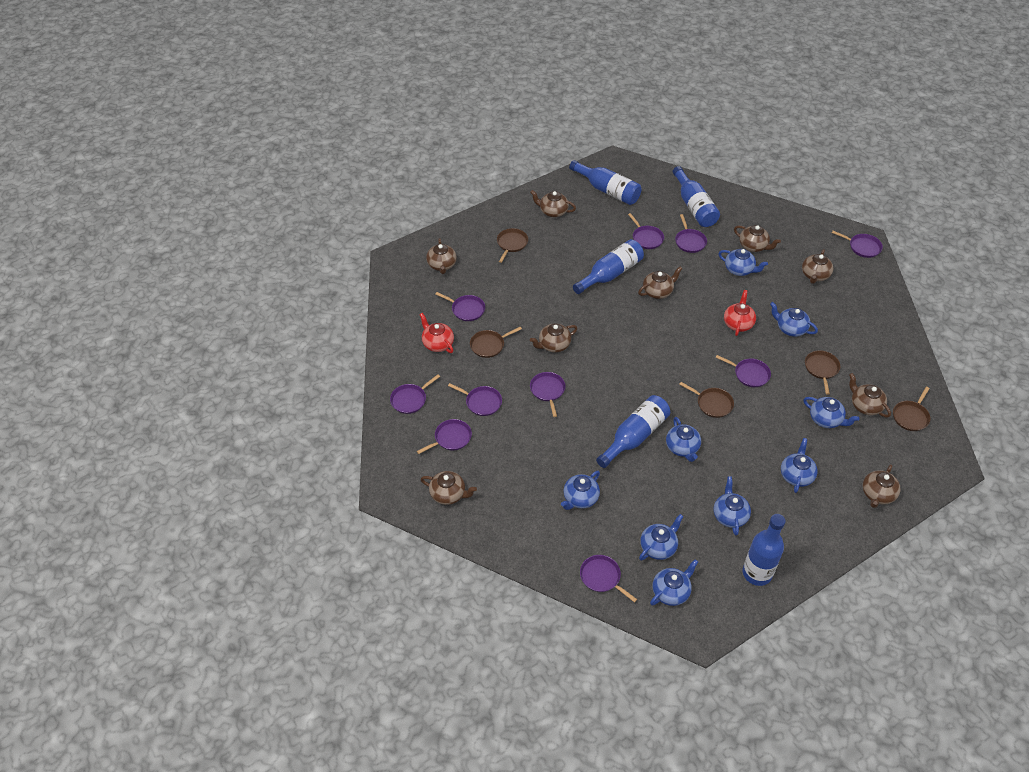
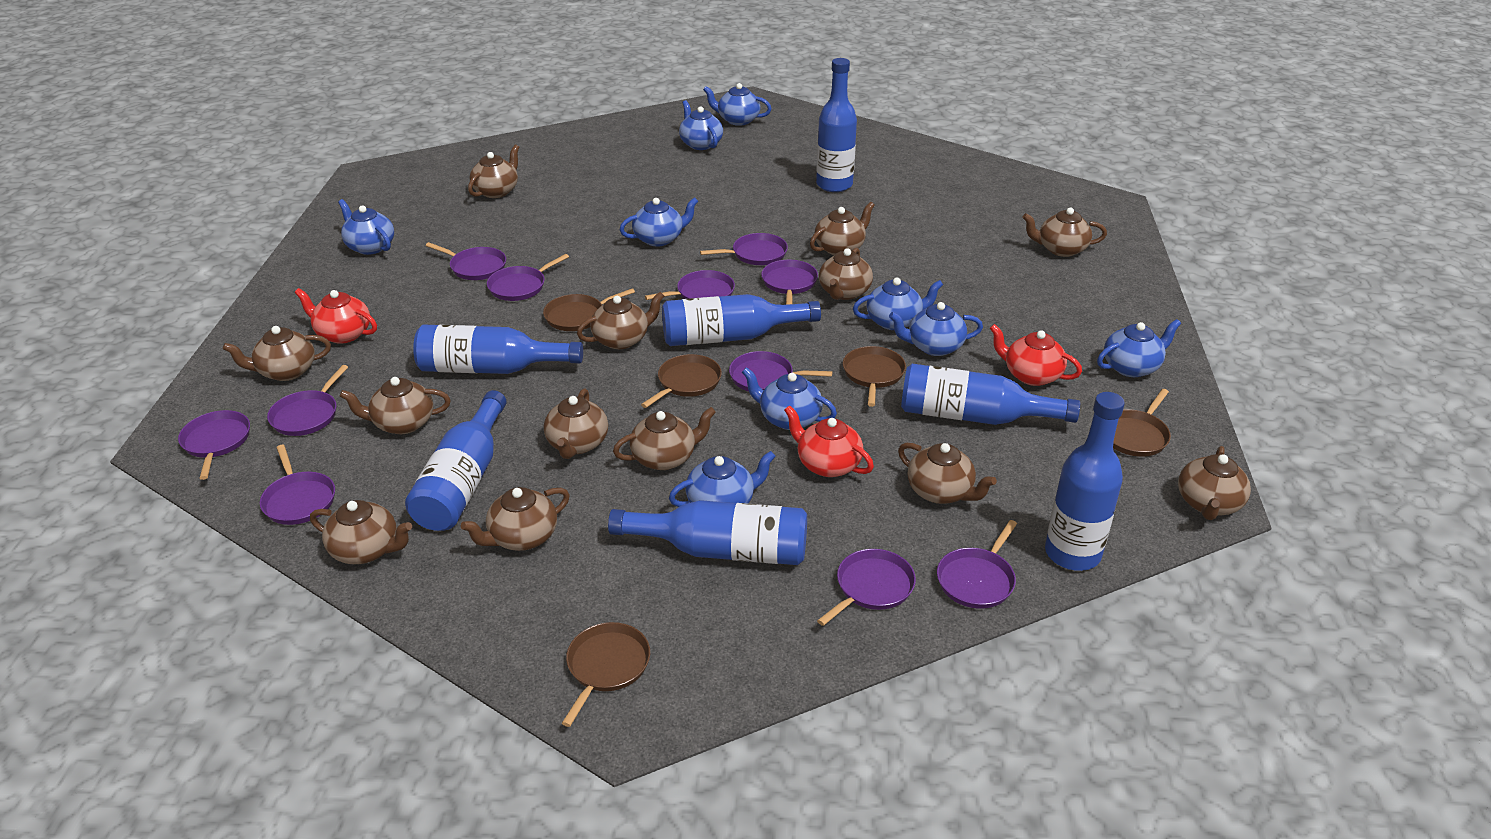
blue bottle: [569,160,641,205] [573,239,644,294] [596,395,670,468] [673,166,720,227] [743,514,786,586] = 5 -> [405,390,507,531] [413,325,583,374] [608,500,807,565] [662,294,821,346] [816,58,857,192] [901,364,1080,425] [1045,392,1125,571] = 7
brown teapot: [420,471,477,505] [426,238,457,274] [530,190,576,217] [530,323,577,353] [638,267,682,299] [734,225,781,252] [802,249,833,284] [849,373,891,418] [863,464,900,508] = 9 -> [223,326,331,381] [310,500,412,564] [340,377,451,434] [461,487,570,551] [468,144,519,198] [544,388,608,459] [577,292,664,349] [613,407,716,470] [810,202,875,255] [819,248,873,300] [898,443,997,504] [1022,207,1107,257] [1178,446,1251,520] = 13
purple pan: [390,374,440,414] [417,419,472,454] [435,292,485,321] [448,383,502,416] [530,372,565,417] [580,555,637,603] [628,213,664,249] [675,214,707,253] [716,355,771,387] [832,231,883,258] = 10 -> [178,410,250,480] [260,445,335,525] [267,365,348,436] [426,242,506,280] [487,254,569,301] [645,270,735,300] [700,233,788,265] [729,351,832,392] [761,260,818,305] [817,549,916,626] [937,520,1017,609] = 11
red teapot: [419,313,454,353] [724,290,756,336] = 2 -> [295,288,377,344] [784,405,874,477] [990,324,1082,386] = 3

